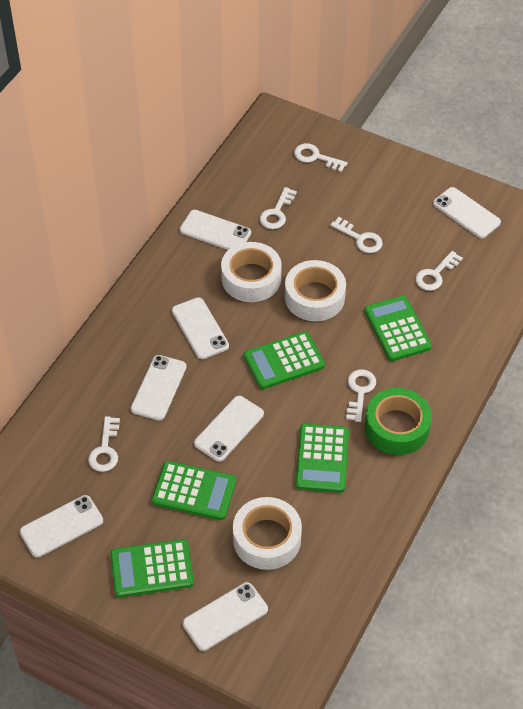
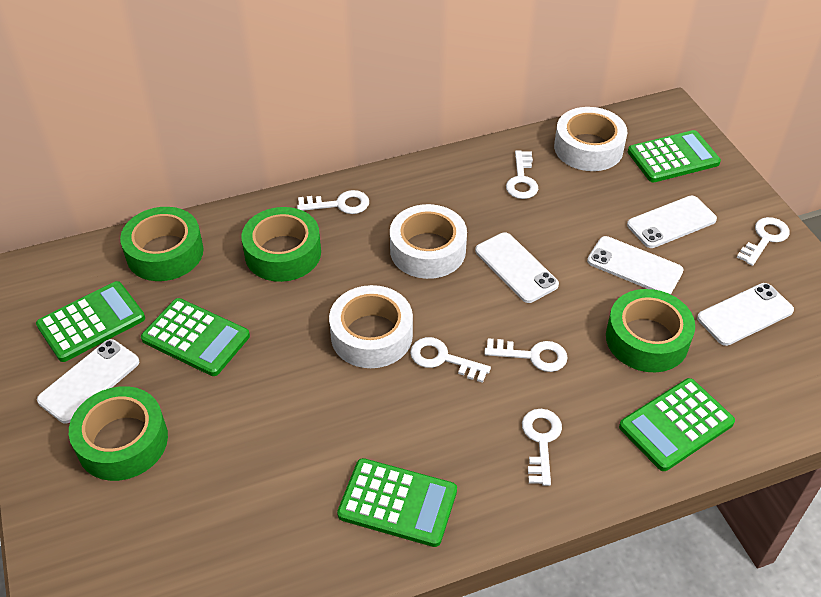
green tape: [365,388,432,455] = 1 -> [69,386,168,481] [120,207,204,281] [241,207,321,282] [606,289,695,372] = 4
white phone: [20,495,103,557] [131,355,186,421] [172,297,229,359] [180,210,251,250] [183,582,268,651] [194,396,264,462] [433,187,501,238] = 7 -> [37,339,139,424] [475,232,559,303] [587,236,684,294] [627,196,717,248] [697,283,794,346] = 5

